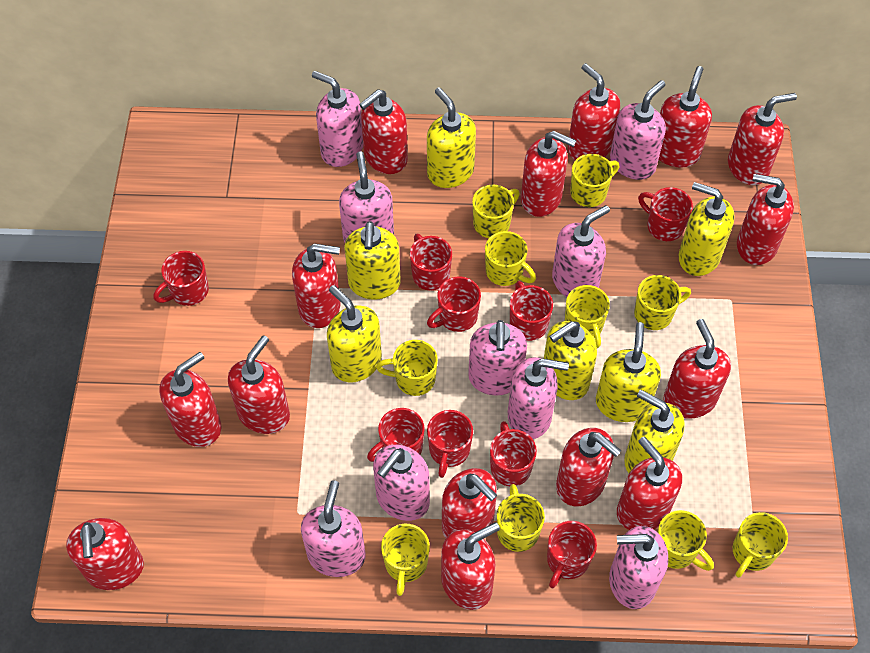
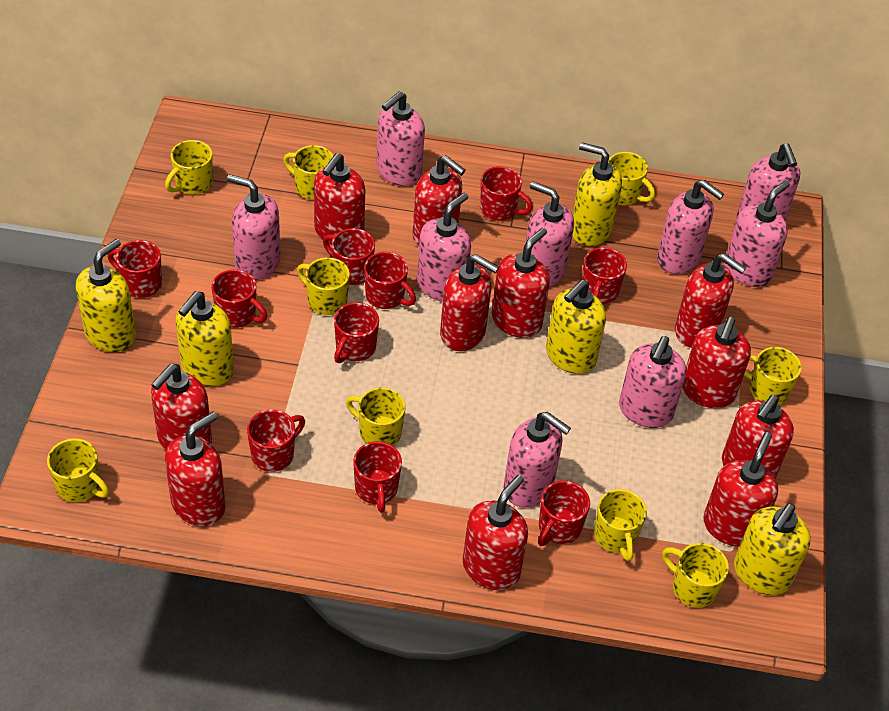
red mug: [153,251,209,306] [367,408,424,462] [410,233,452,291] [427,276,481,332] [427,410,473,478] [490,421,537,486] [510,281,553,341] [547,521,597,588] [638,187,693,241] = 9 -> [108,240,162,298] [211,269,267,328] [247,409,305,472] [323,228,375,285] [334,302,379,363] [353,441,402,513] [364,252,416,309] [480,166,533,221] [538,481,590,546] [582,247,627,304] = 10
red soap dispenser: [66,518,144,590] [160,352,221,447] [228,335,290,434] [292,243,340,328] [359,89,408,174] [441,522,500,610] [442,468,497,538] [521,131,577,217] [556,428,622,506] [568,63,620,160] [617,437,682,530] [659,66,712,168] [663,319,731,419] [728,93,797,185] [737,174,794,265] = 15 -> [151,364,212,450] [165,412,226,526] [314,153,365,245] [413,155,466,247] [440,254,499,351] [463,475,528,590] [492,228,550,338] [675,253,746,348] [682,317,751,408] [703,432,778,547] [722,395,794,479] = 11
yellow mug: [376,340,438,396] [381,524,430,596] [472,184,520,238] [485,231,536,286] [497,484,545,552] [565,285,610,348] [570,154,619,207] [634,275,691,330] [657,510,714,571] [733,512,788,578] = 10 -> [47,438,109,502] [165,140,213,195] [283,145,333,200] [297,257,350,315] [346,387,405,446] [594,489,647,561] [608,152,655,205] [662,543,729,608] [744,347,802,405] = 9
yellow soap dispenser: [327,285,382,382] [344,221,401,300] [427,87,476,188] [544,321,597,400] [596,322,661,422] [624,390,685,473] [679,182,735,276] = 7 -> [76,239,136,352] [176,291,234,386] [546,280,606,374] [572,142,622,246] [734,503,811,595] = 5

